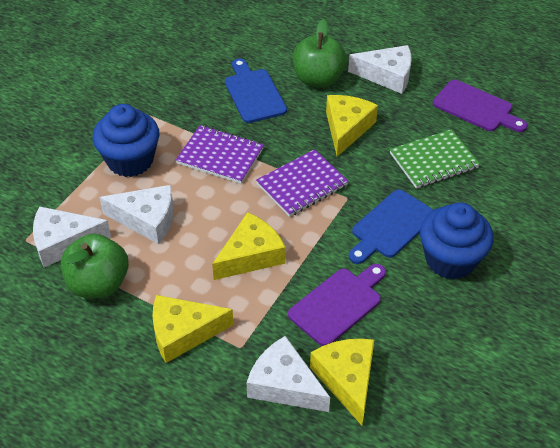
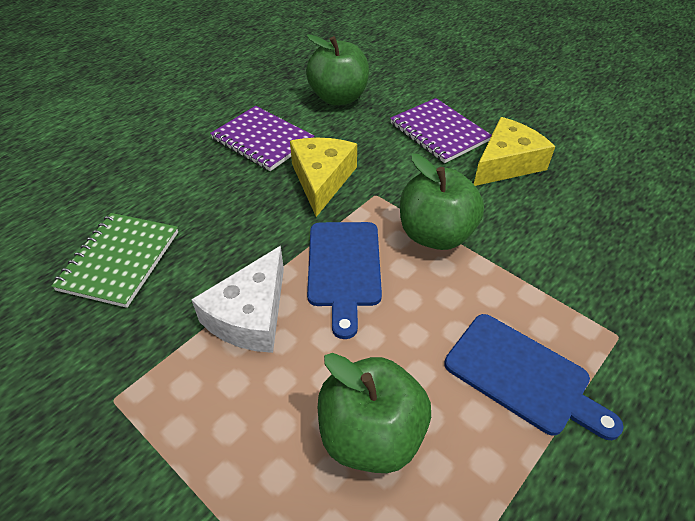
blue cupcake: [93,104,160,177] [420,202,493,280] = 2 -> none = 0
green apple: [61,234,129,298] [293,19,347,88] = 2 -> [306,34,369,105] [318,353,431,473] [400,154,484,250] = 3
purple cutting board: [288,264,386,346] [433,80,528,132] = 2 -> none = 0
white cheese: [33,206,111,268] [99,185,174,244] [247,336,330,412] [348,45,412,94] = 4 -> [191,246,284,353] = 1
yellow cheese: [152,295,233,363] [212,212,286,280] [310,339,374,425] [326,95,378,157] = 4 -> [290,138,357,217] [474,117,555,186] = 2

